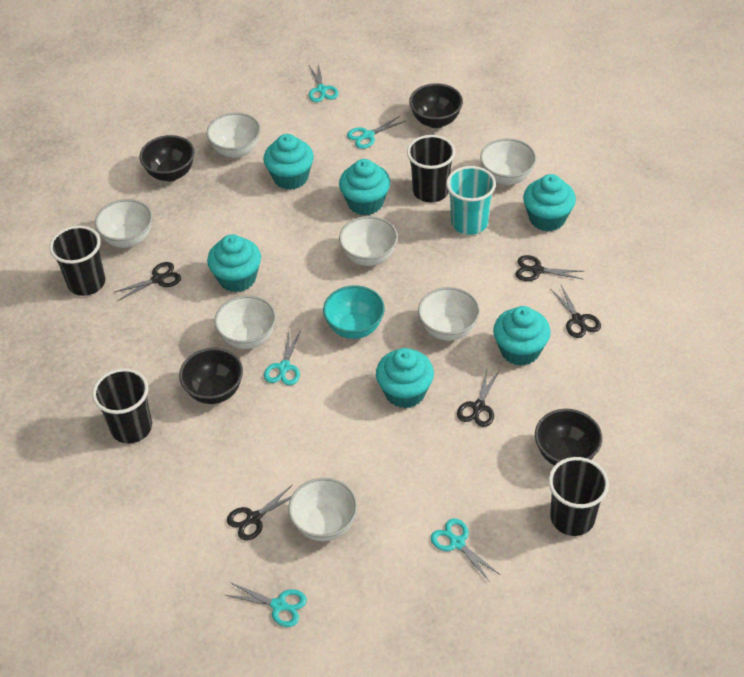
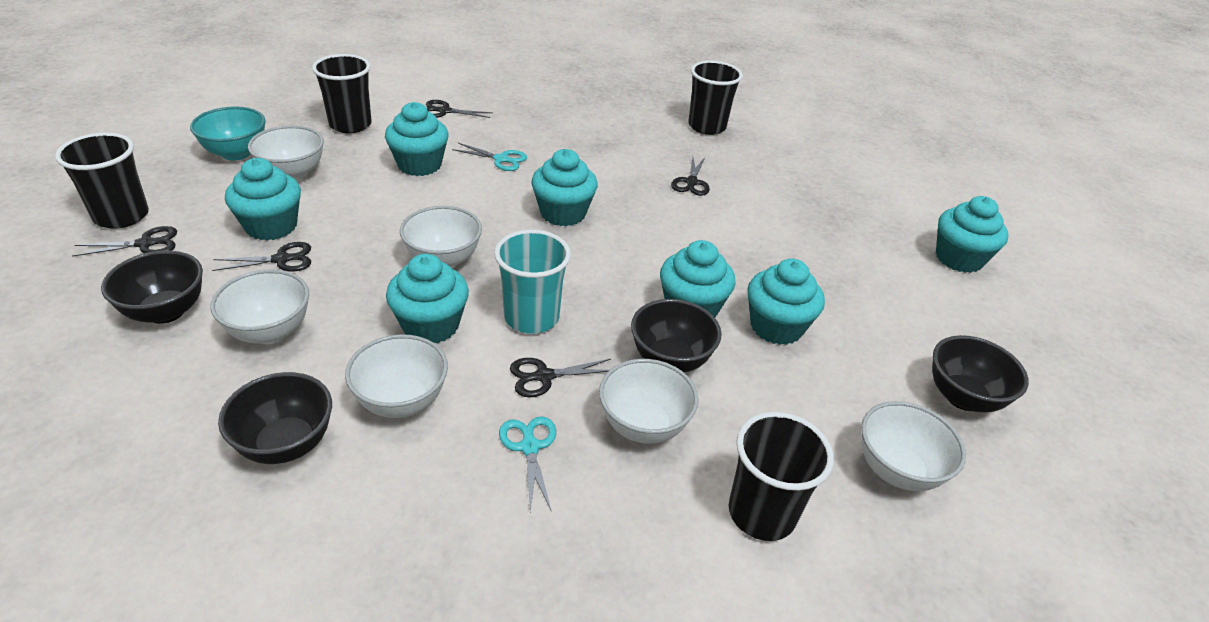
turquoise cupcake: [207,234,261,292] [264,134,314,190] [339,159,390,216] [376,348,434,408] [493,306,551,366] [523,174,576,232] = 6 -> [225,158,301,241] [385,102,449,176] [386,254,469,343] [531,149,598,226] [660,240,736,317] [747,259,825,345] [936,196,1008,273] = 7
turquoise scissors: [226,582,307,627] [264,330,301,385] [309,62,339,102] [347,116,406,149] [431,518,499,582] = 5 -> [452,143,527,171] [499,416,556,512] = 2
white bowl: [95,199,153,248] [206,112,261,158] [214,295,276,349] [288,478,358,541] [339,216,398,266] [418,287,480,341] [480,138,537,185] = 7 -> [210,270,309,344] [248,125,324,181] [345,334,448,418] [400,206,482,268] [599,359,698,444] [861,401,966,491] = 6

